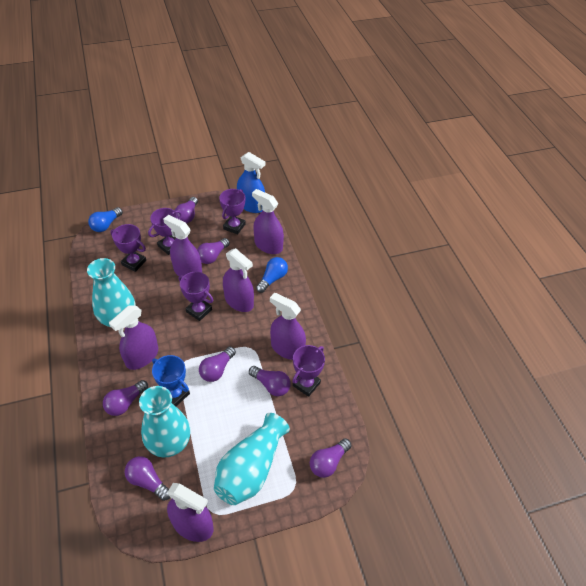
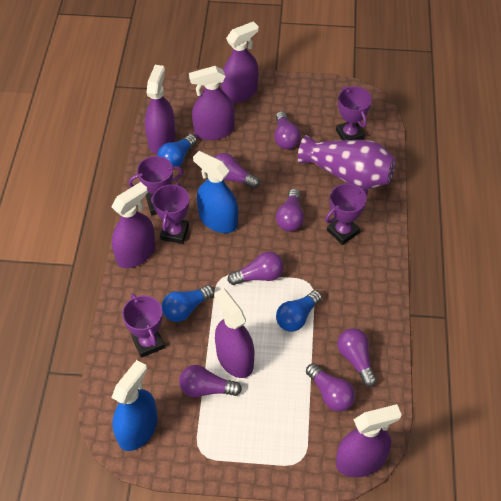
blue light bulb: [88,207,123,232] [256,257,288,293] = 2 -> [157,134,197,167] [162,285,214,322] [276,290,322,332] = 3
blue spray bottle: [237,152,265,213] = 1 -> [111,360,158,451] [193,151,238,233] = 2
blue trophy: [152,355,190,406] = 1 -> none = 0
purple vase: none = 0 -> [298,135,396,189] = 1
turquoise vase: [87,258,136,327] [139,386,190,457] [214,413,290,505] = 3 -> none = 0

